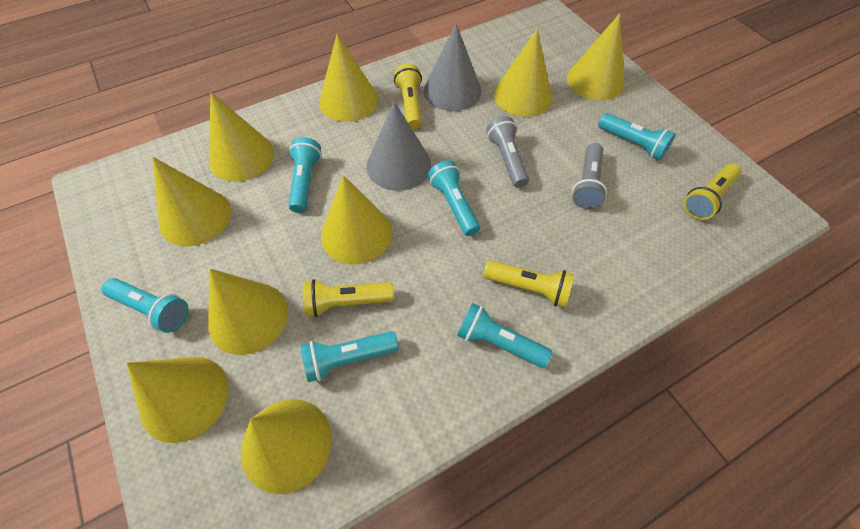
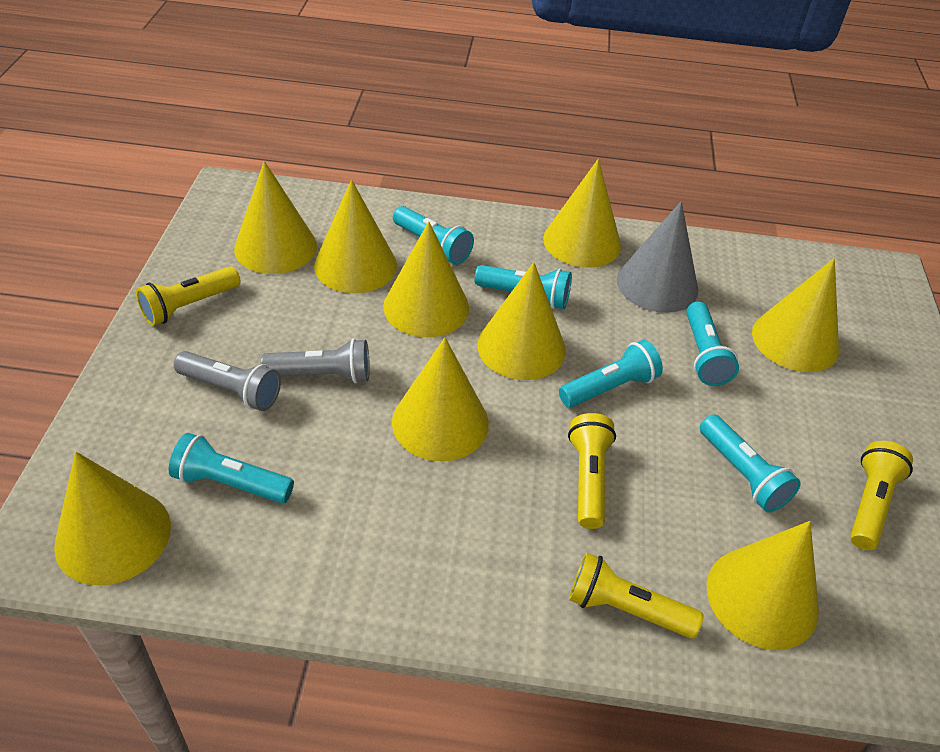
grey cone: [367,101,431,191] [424,23,481,111] = 2 -> [617,201,698,313] = 1

